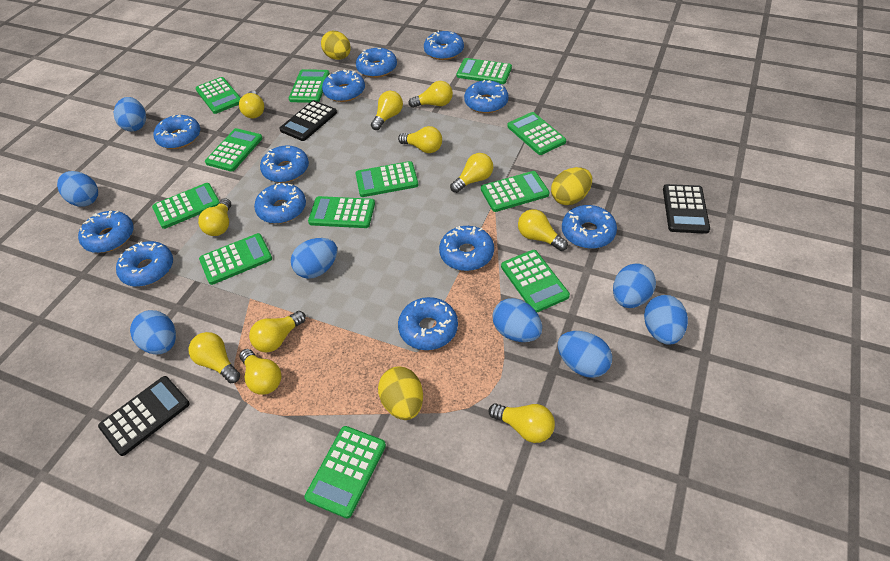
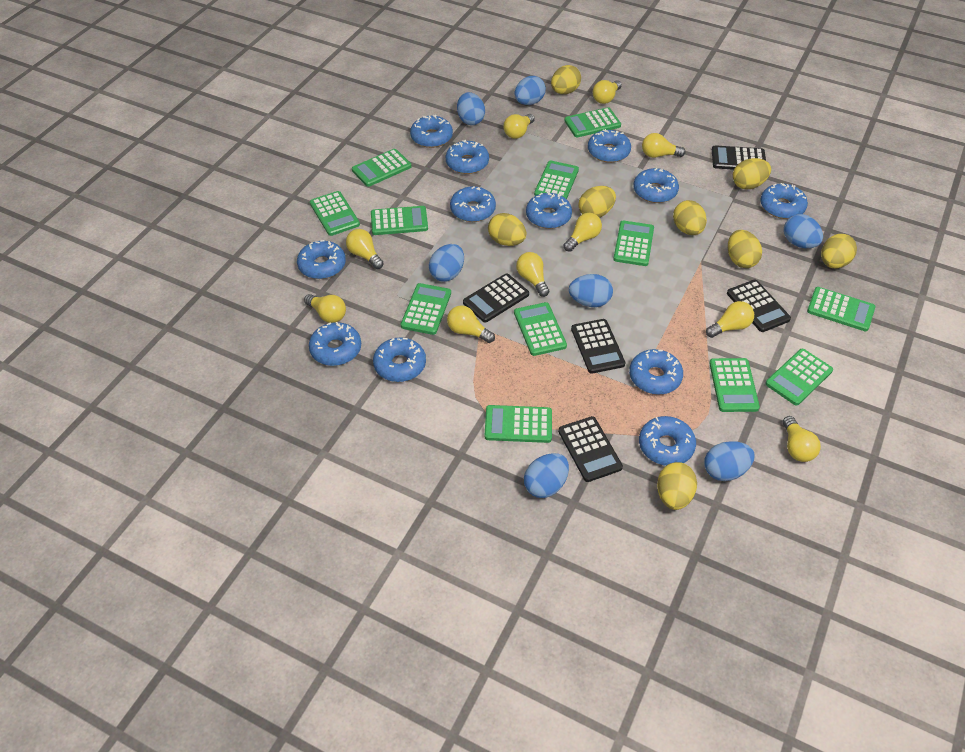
black calculator: [98,376,190,456] [279,100,337,141] [663,184,710,234] = 3 -> [463,274,529,323] [558,416,623,482] [571,319,625,374] [712,145,766,170] [727,280,791,332] = 5
blue egg: [57,171,98,207] [114,97,146,132] [130,310,176,354] [291,238,337,279] [492,298,542,342] [558,331,612,378] [613,263,656,308] [644,295,688,345] = 8 -> [429,244,464,282] [457,92,485,125] [515,76,546,105] [524,453,569,498] [569,274,613,307] [704,441,755,481] [784,214,823,248] = 7
yellow egg: [321,31,351,60] [378,367,423,420] [551,167,592,205] = 3 -> [488,213,526,246] [551,65,581,94] [579,186,616,218] [657,462,697,510] [673,200,707,235] [728,230,762,268] [733,158,771,189] [821,234,857,269] = 8
yellow light bulb: [189,332,240,383] [198,198,231,236] [239,91,264,118] [240,349,282,395] [249,311,306,352] [371,91,403,130] [398,126,442,153] [408,81,453,108] [450,153,493,193] [488,403,555,443] [518,209,568,251] = 11 -> [304,294,346,323] [346,229,384,269] [447,305,495,343] [503,114,535,139] [516,252,549,297] [564,213,602,252] [593,80,622,104] [642,133,685,158] [706,301,754,338] [783,416,821,462] = 10

